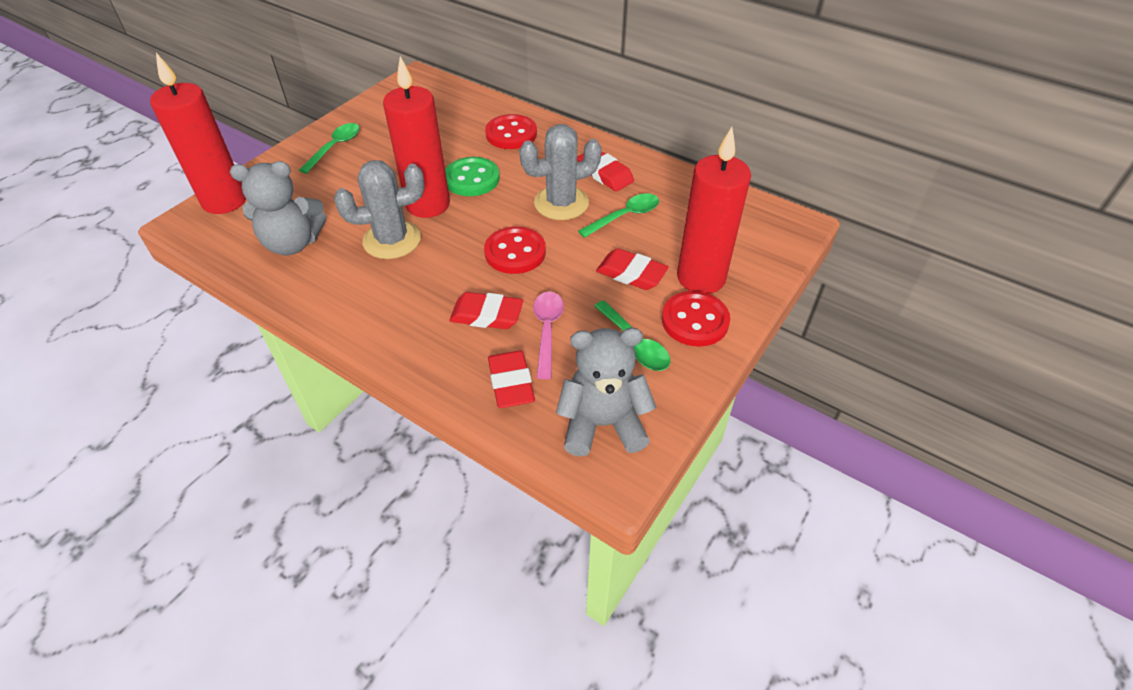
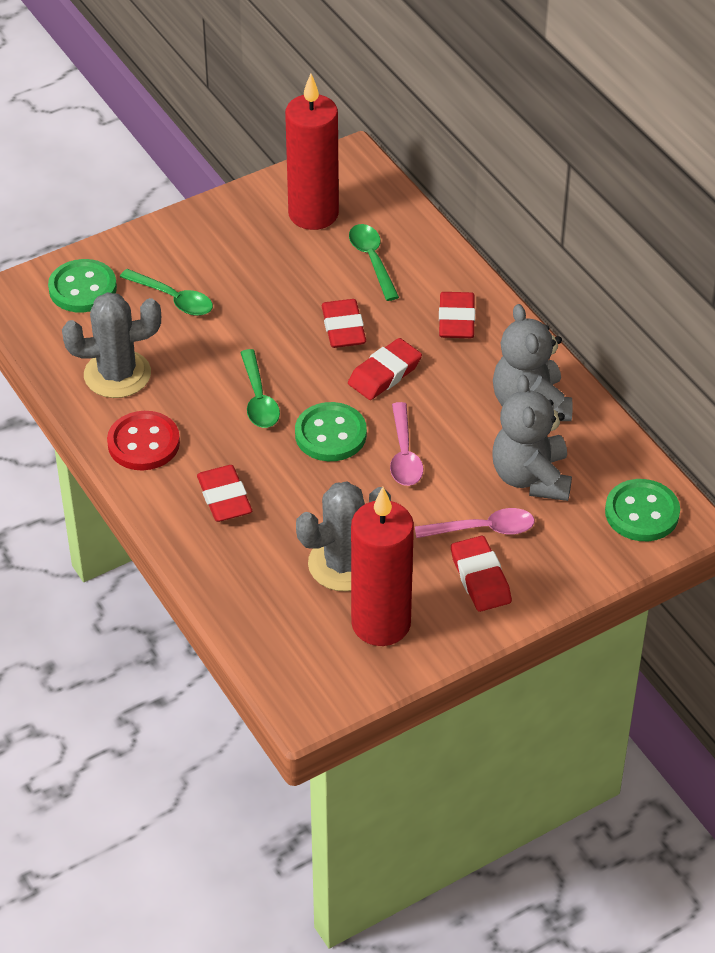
green button: [445,157,500,196] = 1 -> [48,259,117,312] [295,402,367,461] [605,479,680,541] = 3
pink spoon: [533,291,564,379] = 1 -> [390,402,423,486] [415,508,535,538] = 2
red button: [484,226,546,274] [485,114,537,149] [662,291,730,347] = 3 -> [107,411,180,470] = 1
red candle: [150,53,246,214] [383,56,450,218] [677,127,751,294] = 3 -> [285,74,339,230] [351,487,414,646] = 2
red eraser: [449,292,523,329] [488,350,535,408] [577,151,634,192] [596,248,669,290] = 4 -> [197,465,252,522] [322,299,366,348] [348,338,422,400] [439,292,475,338] [451,536,512,612] = 5

